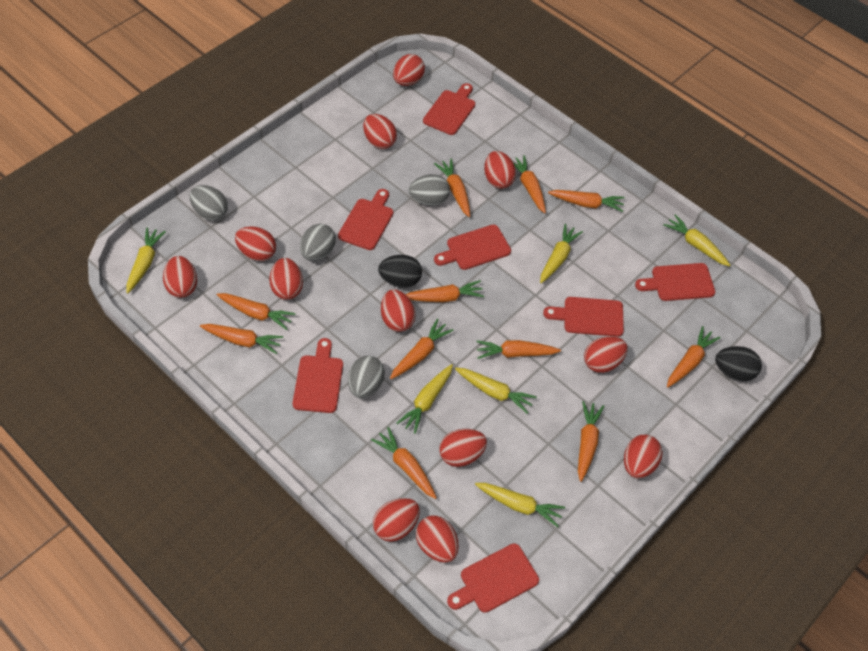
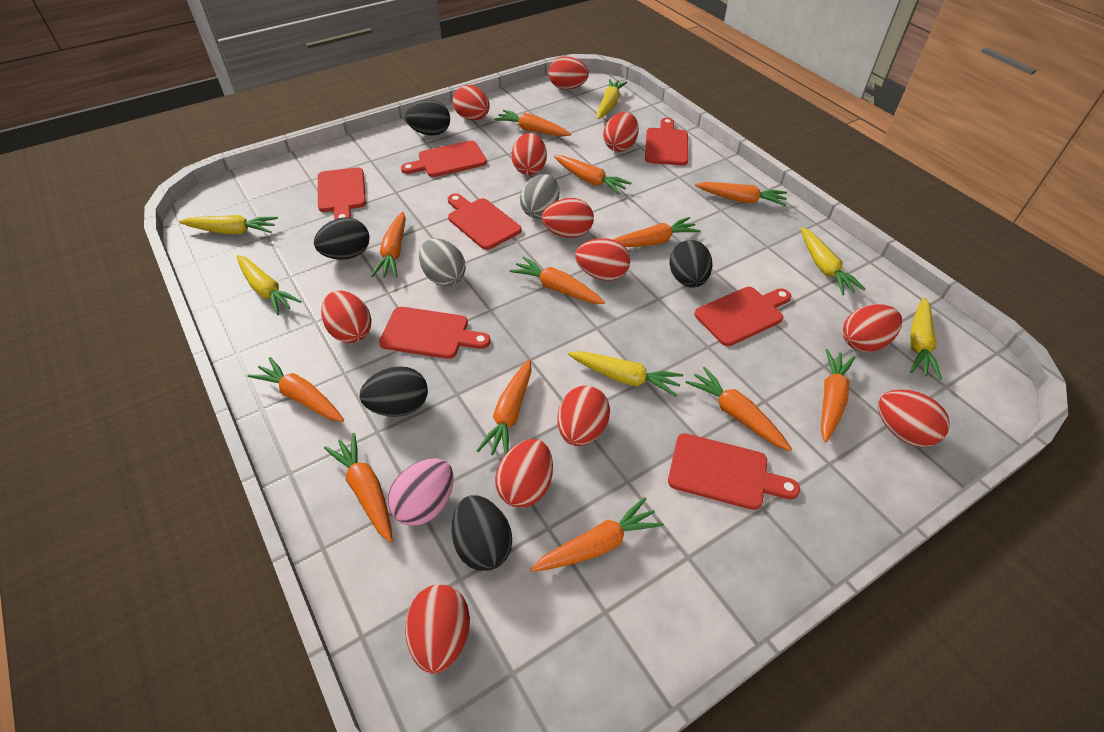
black egg: [378,255,422,288] [715,346,762,381] = 2 -> [314,218,369,260] [360,366,428,417] [405,100,450,136] [452,495,512,571] [669,240,712,288] = 5
grey egg: [190,185,228,221] [300,224,336,261] [348,356,385,398] [409,174,450,206] = 4 -> [419,238,466,286] [520,174,559,219] = 2
orange carrot: [200,324,283,354] [217,293,296,330] [371,427,437,499] [390,318,454,379] [406,280,484,302] [434,159,470,217] [476,340,561,359] [513,155,546,213] [548,190,625,212] [578,401,604,482] [667,326,720,387] = 11 -> [247,357,344,422] [324,433,393,543] [371,212,406,278] [476,359,532,455] [494,110,571,137] [510,256,605,304] [530,497,664,572] [554,156,632,194] [614,217,701,247] [685,367,792,451] [695,182,787,206] [821,349,855,442] = 12
pink egg: none = 0 -> [388,458,454,526] = 1

